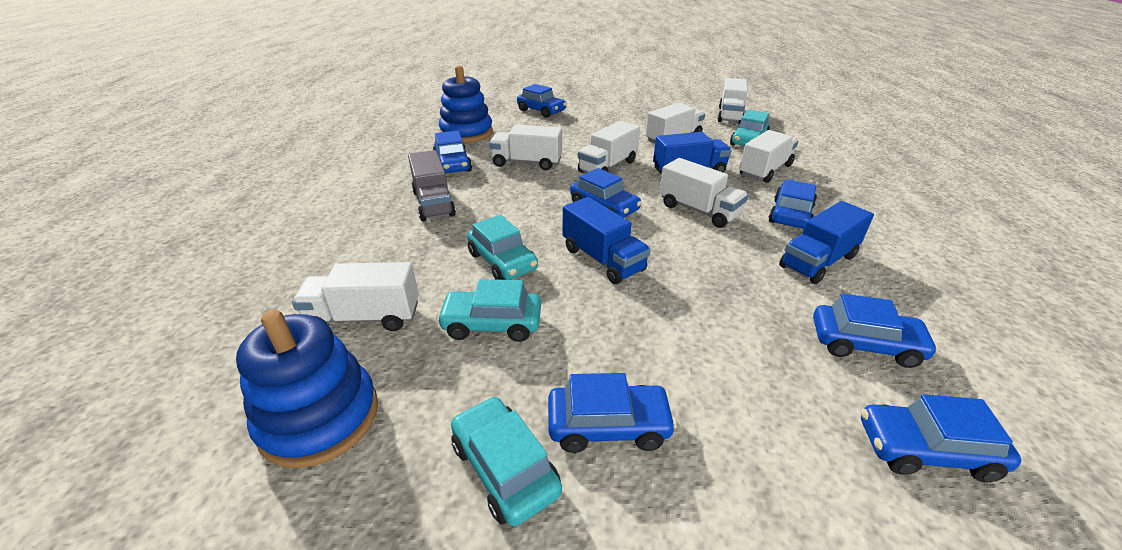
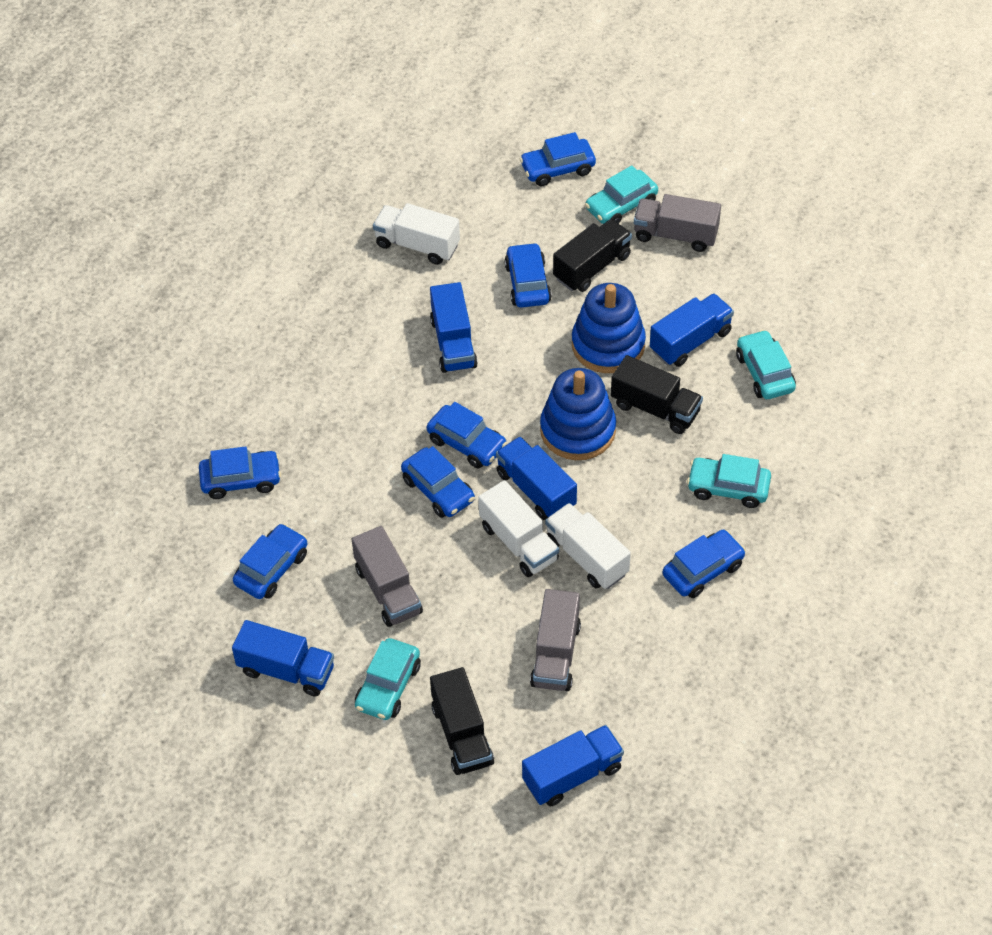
black truck: none = 0 -> [430,667,494,775] [553,219,632,292] [611,355,703,434] = 3
blue truck: [563,197,651,284] [653,132,732,175] [779,201,874,284] = 3 -> [232,620,334,696] [430,282,478,373] [496,437,577,520] [522,725,624,806] [650,293,734,367] = 5
grey truck: [408,150,456,221] = 1 -> [352,526,423,627] [530,589,581,691] [634,194,721,252] = 3
white truck: [292,262,419,331] [489,125,562,170] [578,121,640,173] [646,103,705,143] [659,158,748,228] [718,78,747,124] [739,130,798,183] = 7 -> [373,203,460,265] [478,480,559,577] [545,503,631,589] = 3

